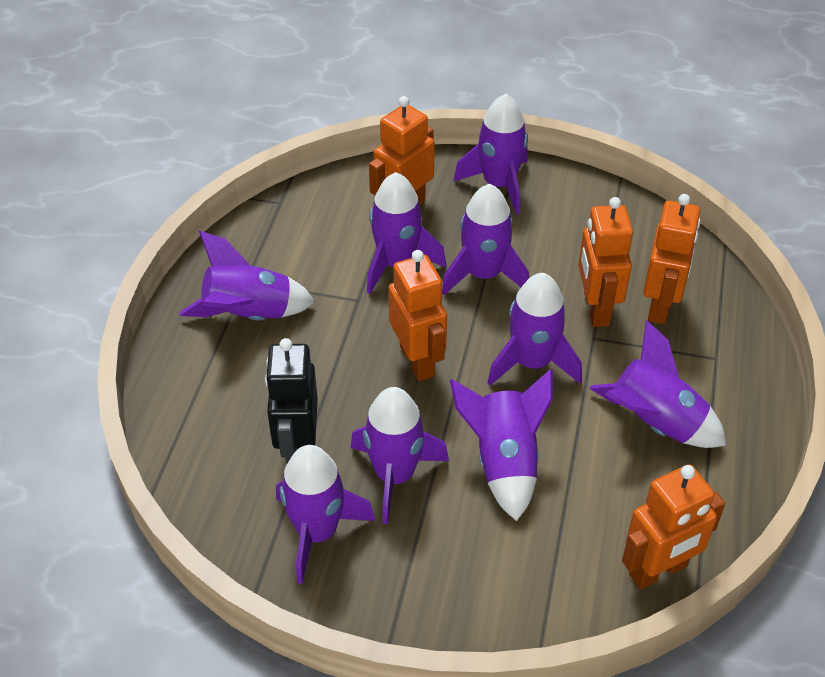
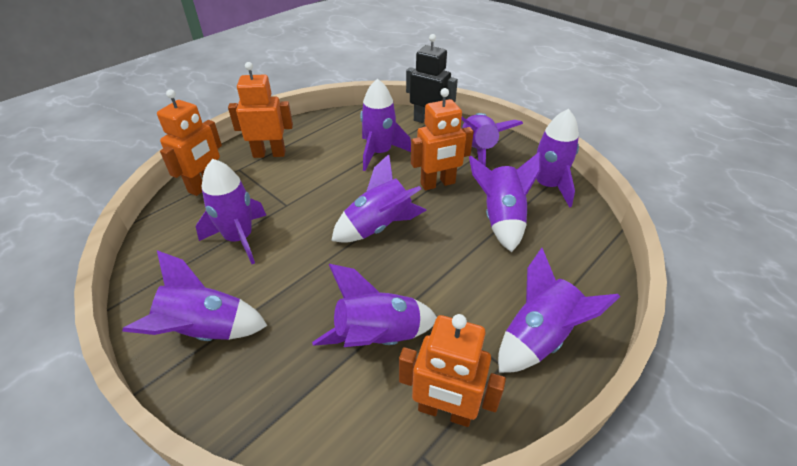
orange robot: [369,96,435,205] [388,250,447,381] [578,197,633,327] [622,464,725,589] [643,194,701,324] = 5 -> [157,89,222,196] [228,62,293,158] [399,314,506,427] [411,88,474,190] = 4

